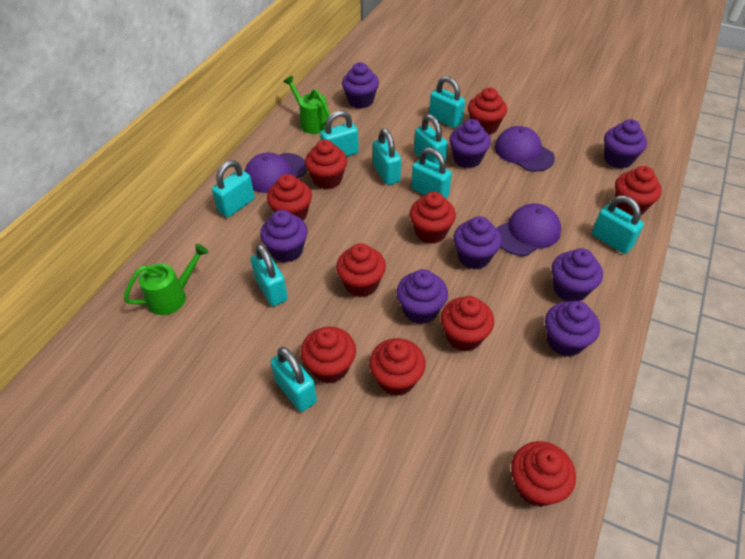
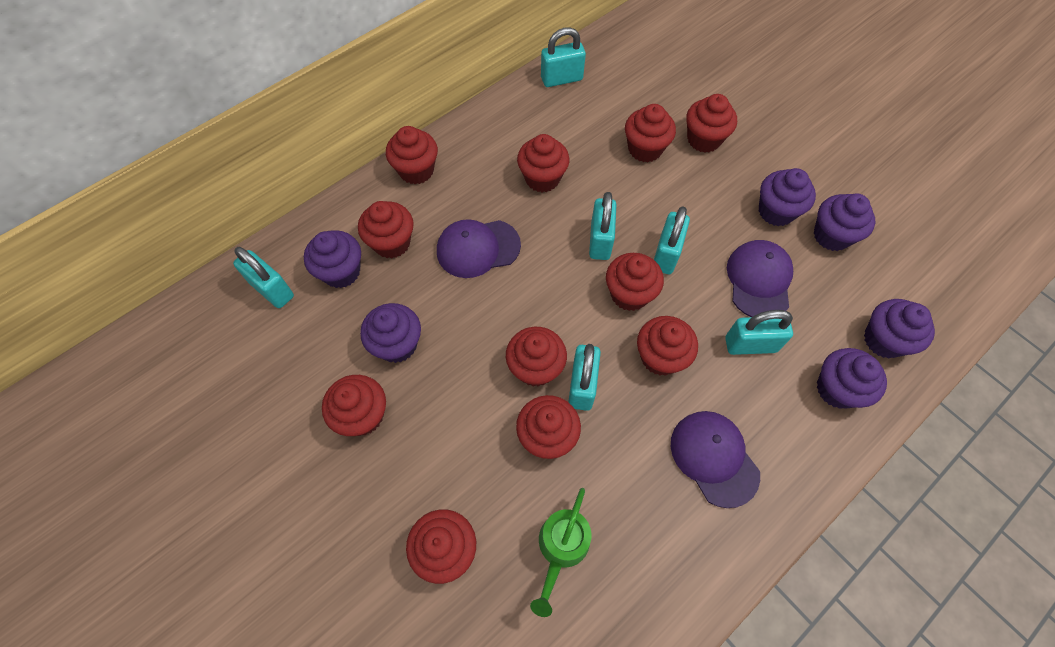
green watering can: [124,244,209,315] [283,76,330,134] = 2 -> [530,488,591,617] = 1
purple cupcake: [260,210,308,262] [342,62,379,109] [397,269,448,324] [449,119,491,168] [453,216,502,269] [545,301,600,357] [552,248,603,301] [604,119,647,169] = 8 -> [304,230,361,288] [360,303,421,363] [759,168,816,226] [814,193,875,251] [817,348,887,409] [864,299,935,358] = 6
red cupcake: [267,174,312,221] [301,327,356,383] [305,140,347,190] [336,243,386,297] [369,338,426,396] [410,192,456,244] [441,296,494,352] [468,87,507,135] [511,441,576,507] [615,166,662,216] = 10 -> [322,375,386,436] [358,201,414,259] [386,126,438,184] [406,509,476,584] [506,327,567,387] [516,395,581,459] [517,134,569,192] [606,253,664,311] [625,104,676,162] [637,316,698,376] [686,94,737,152] = 11
turquoise padlock: [212,160,255,217] [251,244,288,306] [270,347,317,412] [320,110,359,157] [373,128,401,185] [411,148,452,198] [414,114,448,166] [429,76,465,128] [592,195,644,254] = 9 -> [233,247,294,308] [541,28,586,87] [568,344,601,411] [589,192,617,260] [654,206,690,274] [725,310,793,355] = 6

